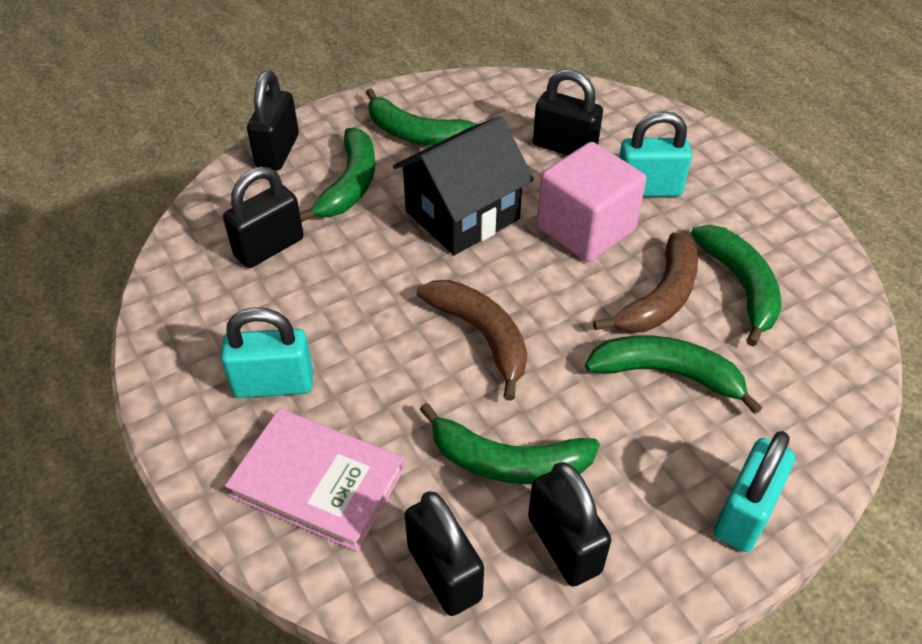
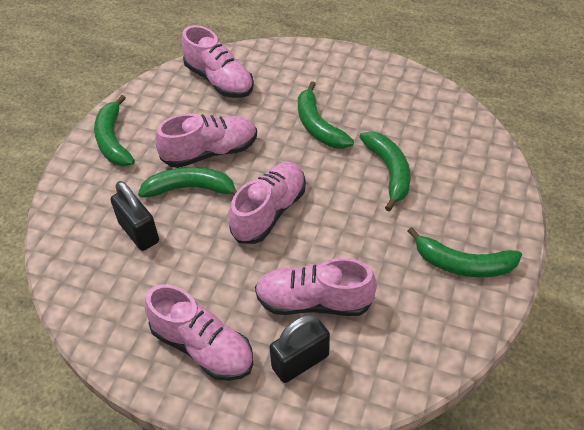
black house: [393,116,534,255] = 1 -> none = 0
black padlock: [223,167,304,268] [247,71,299,170] [405,491,484,616] [528,462,611,586] [533,69,603,155] = 5 -> [110,181,159,251] [269,314,330,383] = 2
brown banana: [417,280,527,401] [593,233,698,333] = 2 -> none = 0
pink book: [225,408,405,552] = 1 -> none = 0
pink cube: [537,142,646,262] = 1 -> none = 0
pink shoe: none = 0 -> [145,284,253,381] [155,114,257,168] [182,25,254,98] [229,162,306,244] [255,258,377,316] = 5
turquoise padlock: [221,307,313,398] [619,111,692,197] [714,431,795,552] = 3 -> none = 0

